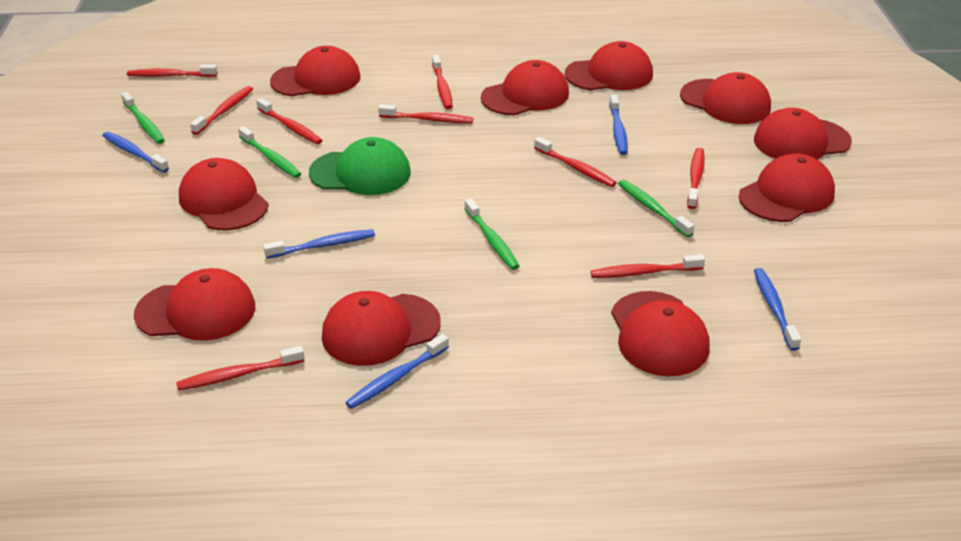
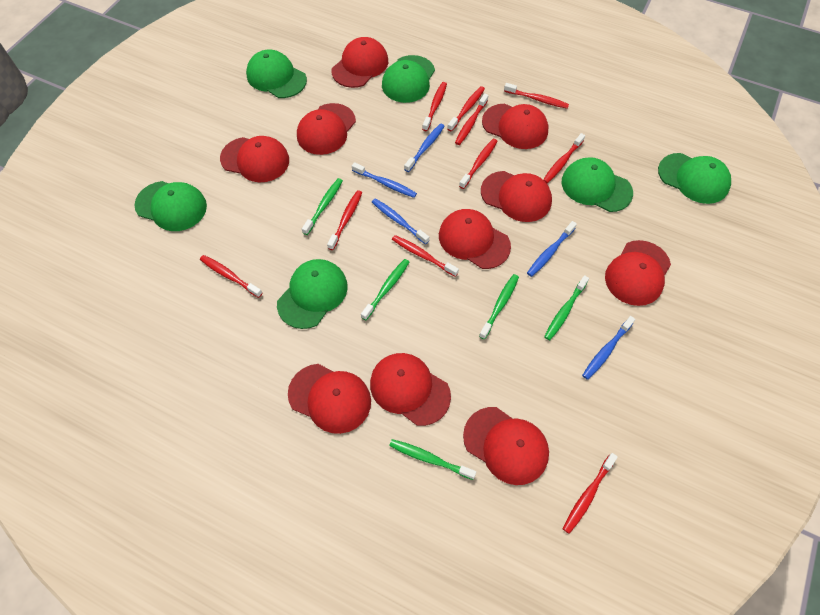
green cap: [309,137,411,195] = 1 -> [135,181,207,231] [246,50,307,98] [277,259,348,329] [382,55,435,103] [562,157,633,212] [658,153,731,204] = 6
green toothbrush: [121,92,165,144] [238,126,301,178] [464,198,520,270] [618,180,694,237] = 4 -> [302,178,343,235] [361,259,409,320] [389,439,476,480] [479,274,519,339] [544,275,589,340] = 5
red toothbrush: [127,64,217,77] [176,346,304,391] [190,86,253,135] [256,98,322,144] [378,104,473,123] [432,55,453,109] [534,137,617,187] [591,254,705,278] [687,148,705,209] = 9 -> [200,255,262,298] [327,190,362,250] [392,235,459,277] [422,82,447,131] [447,86,485,132] [455,93,489,145] [459,139,497,189] [504,83,569,109] [543,133,585,183] [563,453,618,534] = 10

